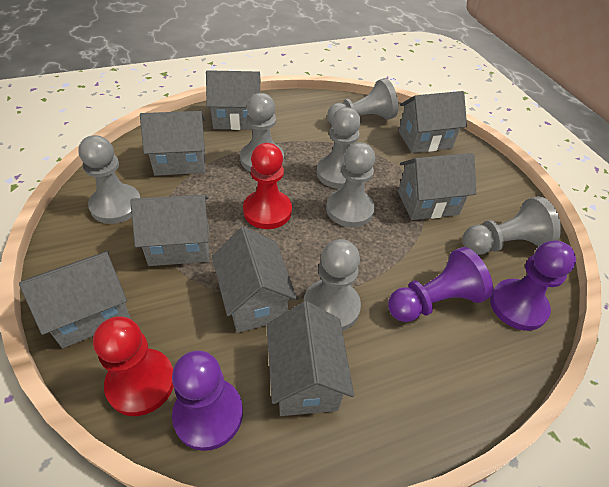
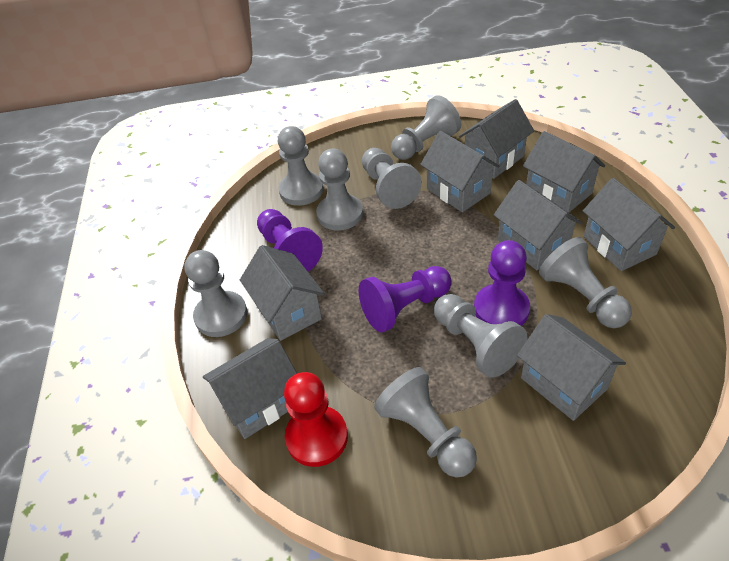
grey pawn: [78,135,141,224] [240,93,284,172] [304,239,361,331] [317,107,361,189] [326,142,375,227] [327,78,398,124] [463,196,561,255] = 7 -> [184,250,247,337] [278,126,324,206] [316,149,363,230] [362,148,422,209] [374,367,477,478] [391,95,461,160] [434,294,527,378] [539,237,632,328] = 8
red pawn: [93,316,174,416] [243,143,292,229] = 2 -> [284,372,348,467] = 1

